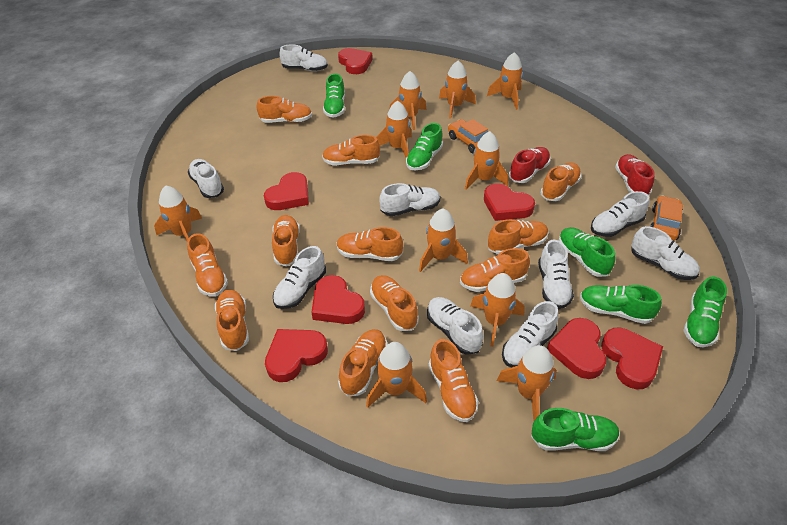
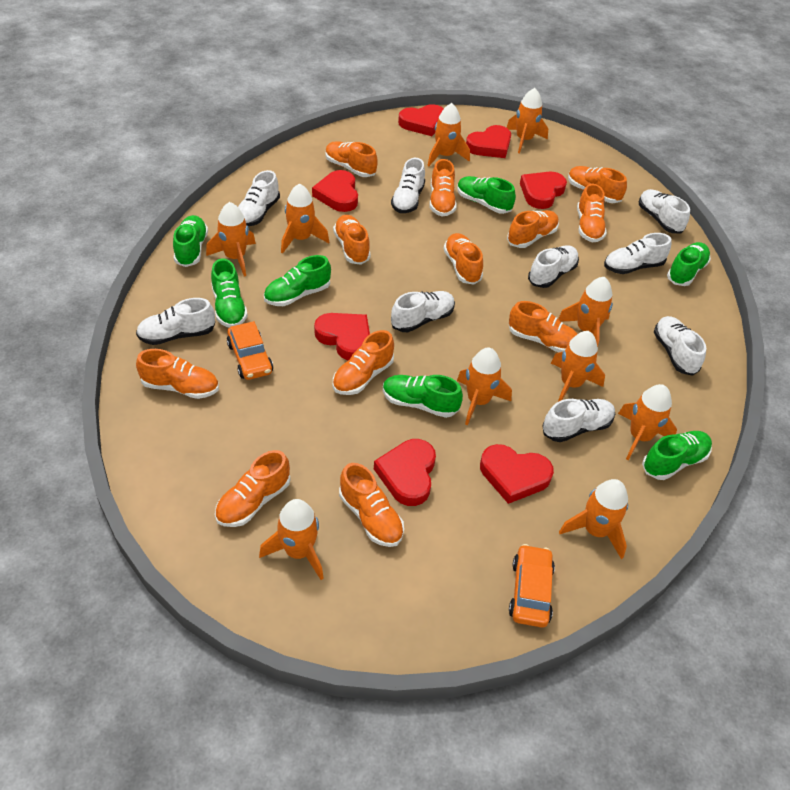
green shoe: [323,74,345,118] [406,123,443,170] [531,408,620,451] [559,227,615,277] [580,285,662,324] [683,276,727,347] = 6 -> [173,215,208,267] [211,259,248,328] [264,255,331,306] [383,375,463,418] [457,176,516,214] [642,431,712,480] [667,242,711,286] = 7
red shoe: [509,147,551,183] [615,154,655,195] = 2 -> none = 0

